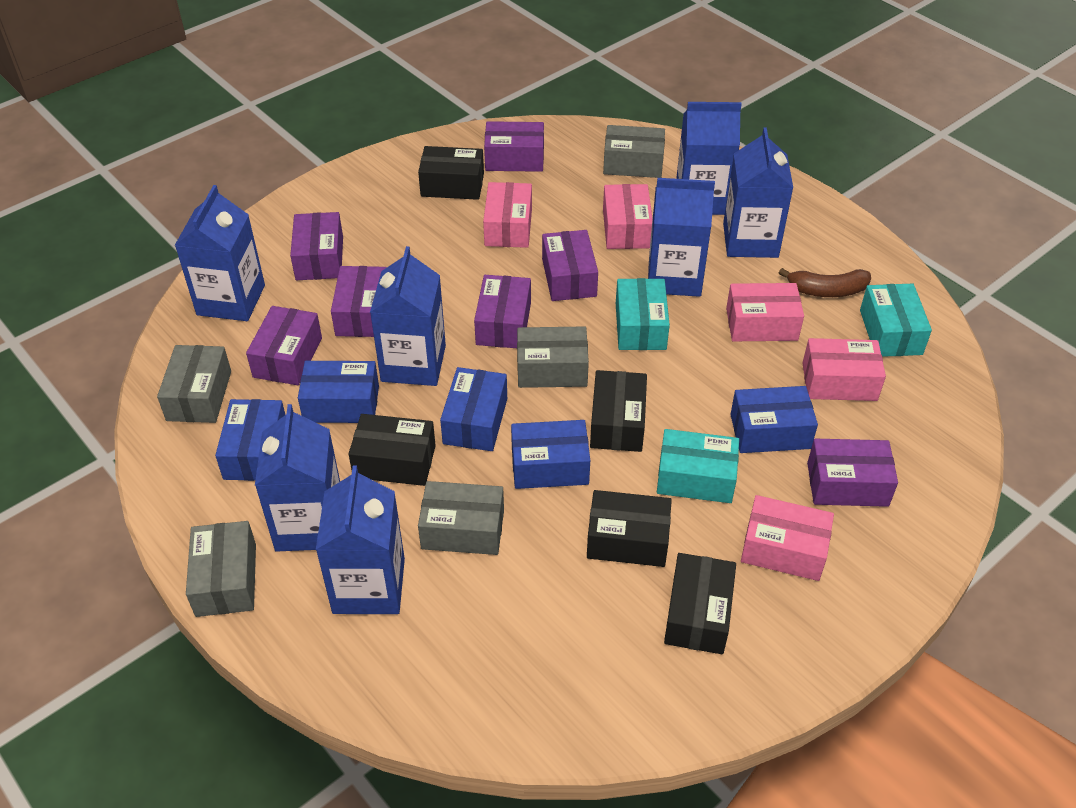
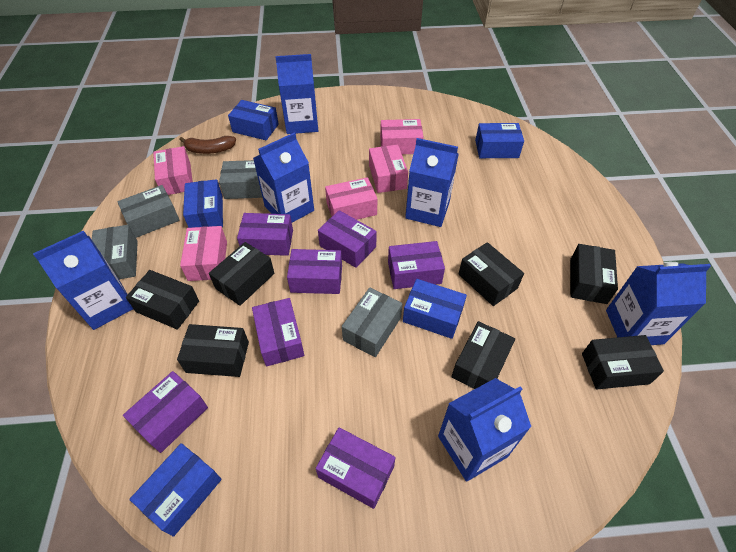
black box: [348,414,436,486] [418,146,484,200] [587,490,672,567] [590,370,647,452] [664,553,736,654] = 5 -> [126,270,199,330] [177,324,249,377] [209,242,274,306] [452,321,515,389] [459,242,524,306] [570,244,618,304] [582,335,664,389] = 7
blue carton: [174,185,265,321] [255,404,340,552] [316,465,405,614] [370,246,446,386] [648,178,715,297] [676,102,741,215] [723,127,793,258] = 7 -> [33,231,133,330] [253,132,314,223] [275,54,318,134] [405,138,459,227] [438,378,531,482] [606,262,711,345] = 6
grey box: [157,345,231,423] [186,521,256,617] [418,481,504,555] [517,327,589,388] [603,125,665,178] = 5 -> [92,225,138,280] [117,185,180,238] [219,160,263,199] [342,288,402,357] = 4
turquoise box: [616,278,670,350] [657,429,739,503] [860,284,932,357] = 3 -> none = 0

